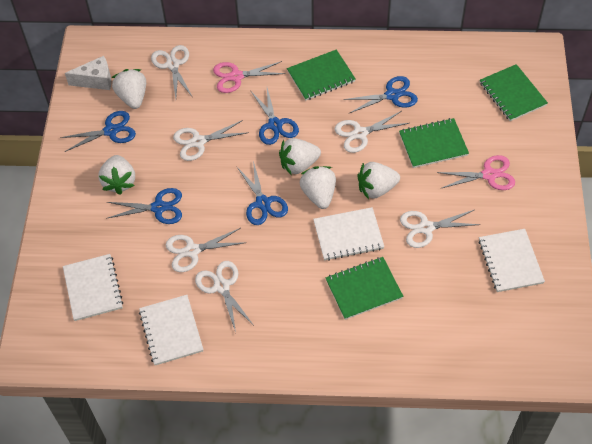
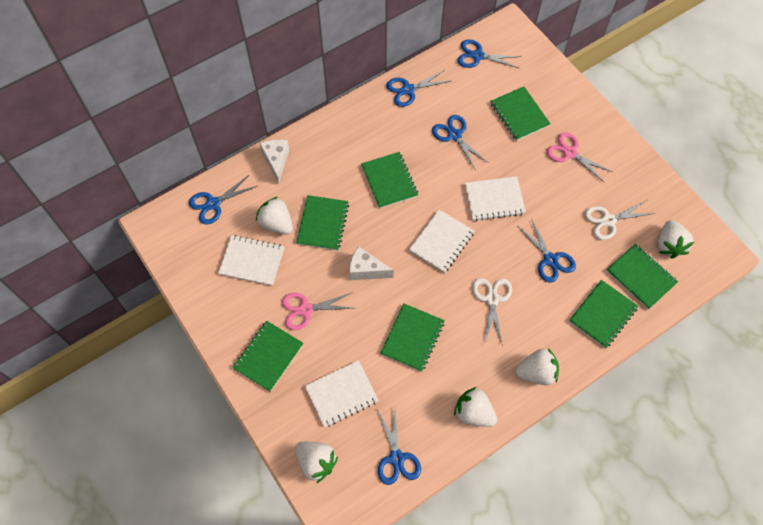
blue scissors: [60,111,136,152] [106,188,182,224] [236,161,288,225] [250,88,299,145] [343,76,418,113] = 5 -> [189,175,257,225] [377,410,421,485] [386,70,451,107] [432,115,488,169] [457,39,522,68] [519,218,576,283] = 6
green notebook: [287,50,356,100] [326,257,403,320] [399,118,469,168] [480,64,548,121] = 4 -> [232,321,304,392] [296,195,349,250] [361,152,418,209] [380,304,445,372] [490,87,551,141] [569,280,638,348] [606,244,678,309] = 7
white cheese: [65,56,111,90] = 1 -> [259,139,289,184] [349,246,393,280] = 2
white scissors: [151,45,192,99] [166,228,243,272] [173,120,249,161] [195,261,253,332] [335,111,409,153] [400,210,481,248] = 6 -> [472,278,512,346] [585,200,655,240] = 2

